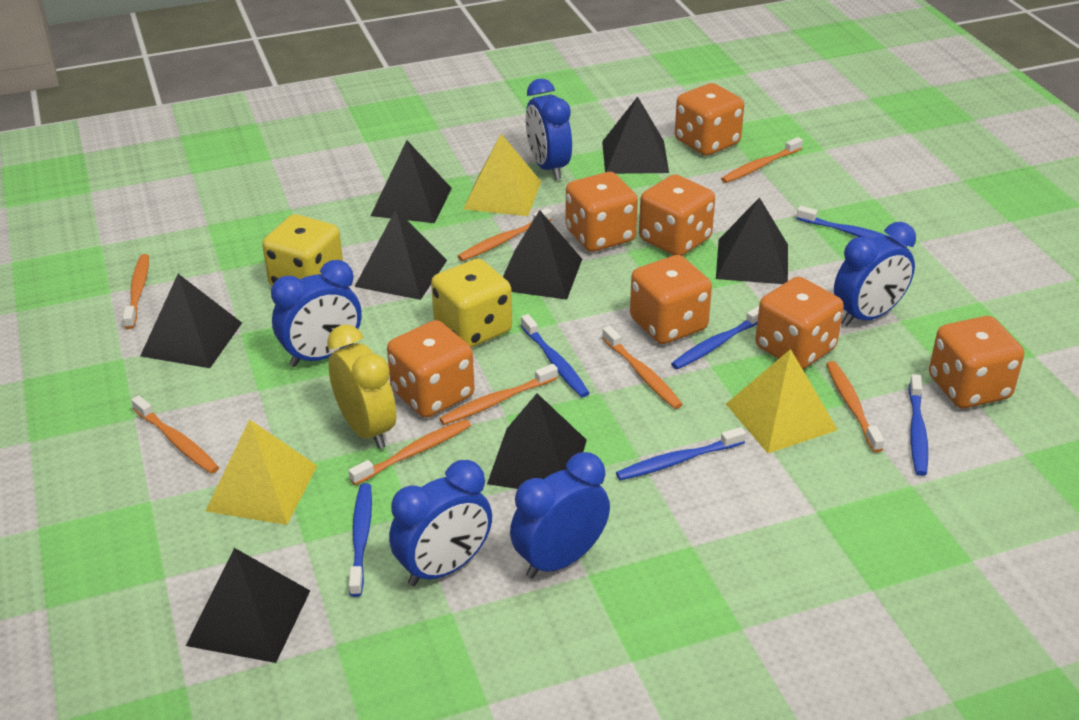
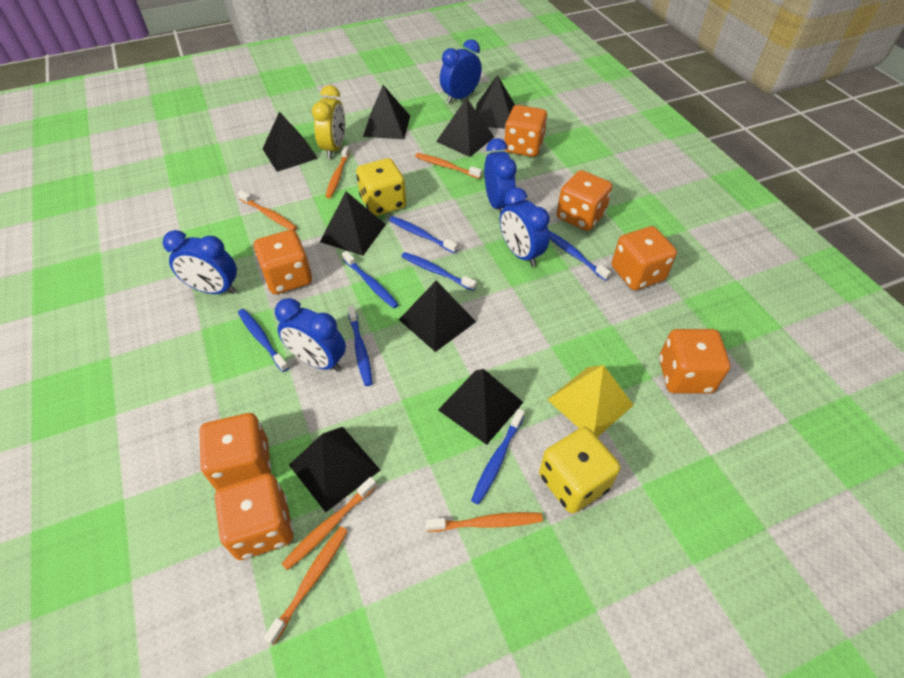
blue toothbrush: [349,483,372,597] [521,314,590,397] [616,427,746,480] [671,306,759,369] [796,206,908,248] [909,374,928,476] = 6 -> [238,309,289,372] [342,251,399,309] [348,305,373,386] [389,216,458,253] [401,252,477,291] [471,409,525,505] [548,230,611,281] = 7
orange toothbrush: [123,254,149,329] [131,395,219,474] [349,419,471,485] [439,364,558,425] [457,208,552,261] [602,326,683,409] [721,137,803,183] [826,361,884,453] = 8 -> [238,190,297,231] [263,526,348,645] [282,477,377,570] [325,145,350,198] [415,153,482,179] [425,512,543,532] = 6
yellow pyramid: [206,419,317,525] [463,134,541,216] [726,349,838,453] = 3 -> [547,365,634,437] = 1

